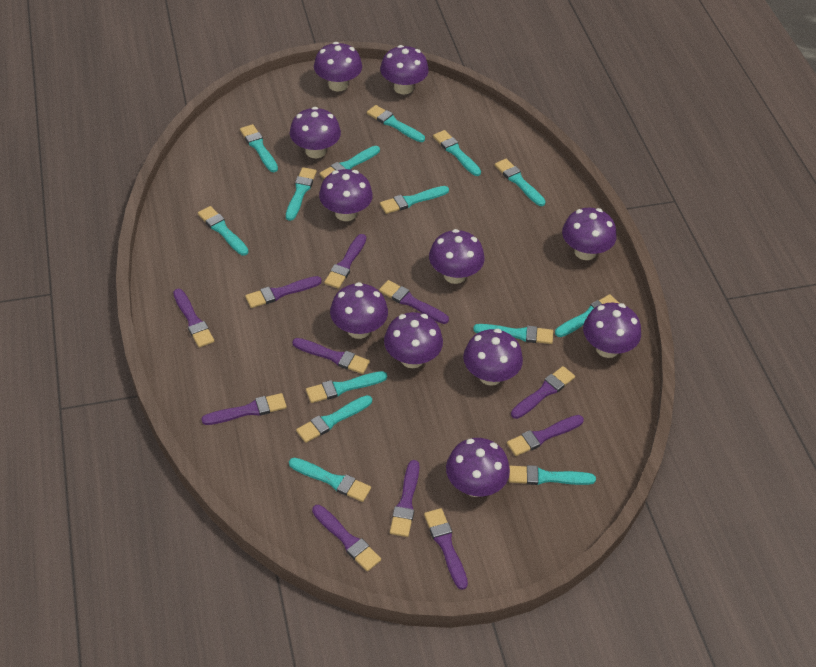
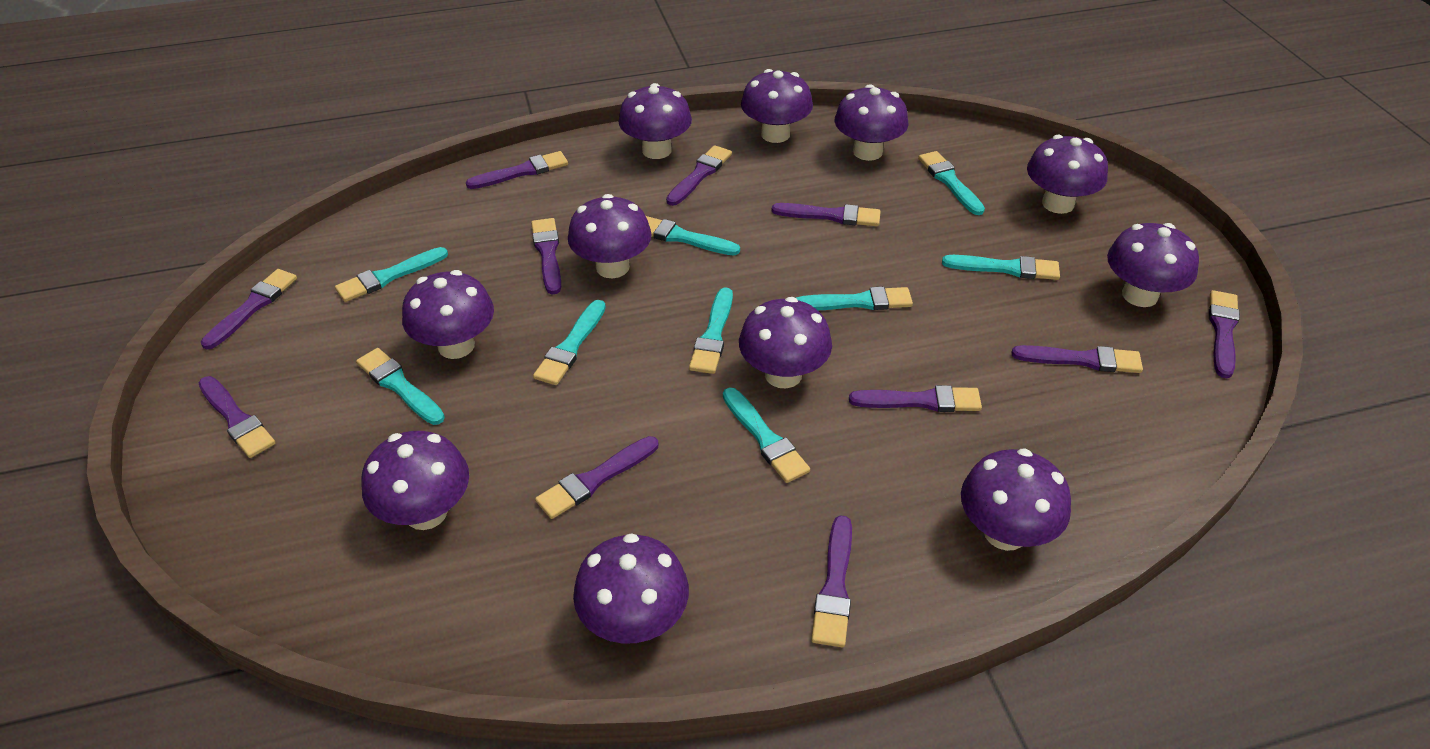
turquoise brush: [198,206,248,256] [240,124,278,172] [286,167,317,221] [289,458,371,502] [296,395,372,443] [306,371,387,403] [320,146,380,179] [367,105,425,142] [380,186,449,214] [433,130,481,176] [473,324,553,344] [495,159,546,206] [509,465,596,485] [555,294,620,337] = 14 -> [335,247,448,302] [356,348,445,425] [533,300,606,385] [646,216,740,255] [689,287,733,374] [723,387,810,483] [796,287,913,310] [918,151,985,215] [942,255,1060,280] = 9

